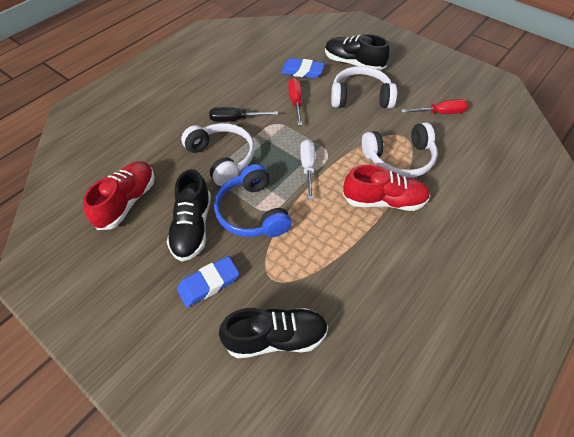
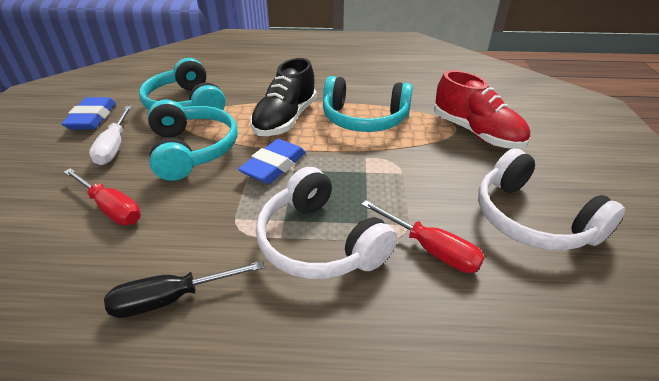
black shoe: [167,169,211,261] [219,308,328,358] [325,34,390,71] = 3 -> [250,58,317,136] = 1
blue headphones: [214,164,292,237] = 1 -> none = 0
red shoe: [83,161,155,230] [343,165,431,211] = 2 -> [434,70,530,149] = 1
turquoise headphones: none = 0 -> [139,58,226,110] [148,99,237,181] [323,76,413,132] = 3
white headphones: [181,123,255,186] [331,66,397,108] [362,122,437,178] = 3 -> [256,167,397,279] [478,149,625,250] = 2

